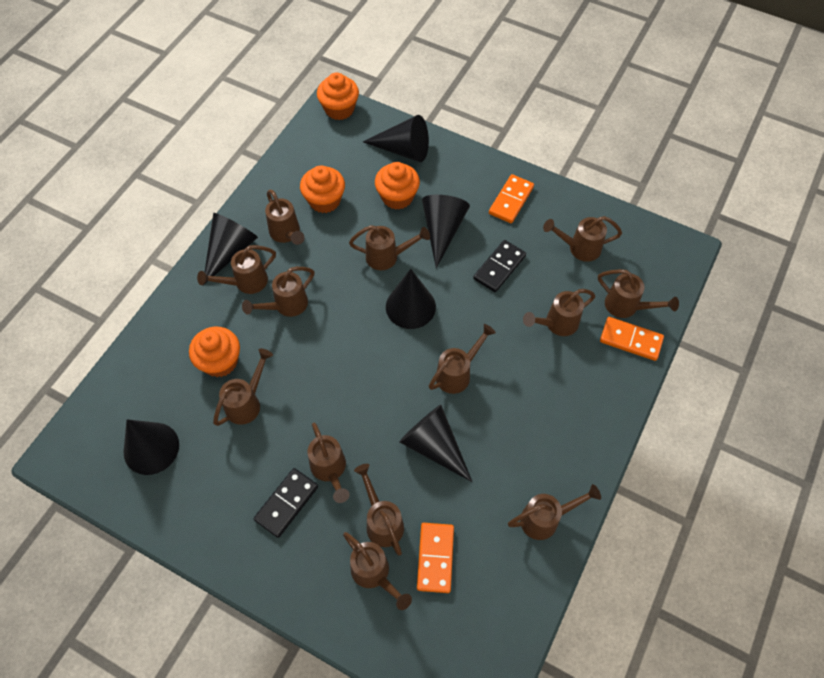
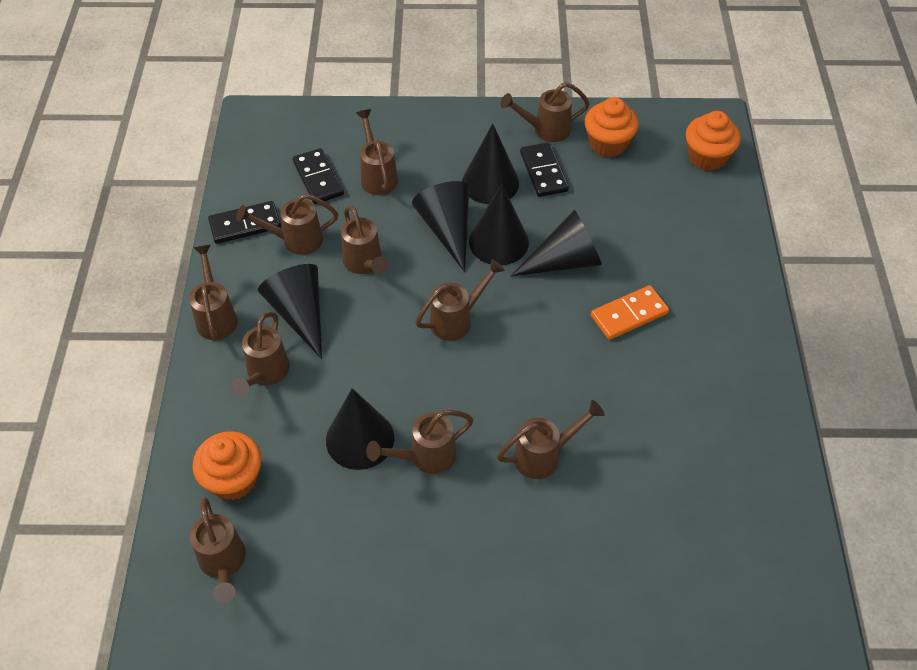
black domino: [254,468,318,538] [473,240,526,292] = 2 -> [208,201,281,244] [293,148,344,204] [520,142,569,197] = 3
brown watering can: [197,245,276,294] [213,349,273,426] [242,267,314,317] [265,190,304,245] [308,423,350,503] [343,532,412,610] [349,225,430,270] [354,464,404,556] [429,324,496,394] [508,484,601,540] [523,289,595,336] [543,216,622,262] [598,269,679,318] = 13 -> [189,245,238,340] [190,497,246,603] [231,312,290,397] [236,194,338,255] [341,205,389,274] [356,109,398,195] [366,410,474,474] [415,259,505,341] [497,400,605,479] [501,82,590,142] = 10
orange cupcake: [189,327,240,377] [300,165,345,213] [317,73,359,120] [375,162,420,210] = 4 -> [193,431,262,500] [585,97,639,157] [686,111,741,171] = 3
orange domino: [417,523,454,593] [489,174,534,223] [600,317,664,361] = 3 -> [591,285,669,340] = 1

